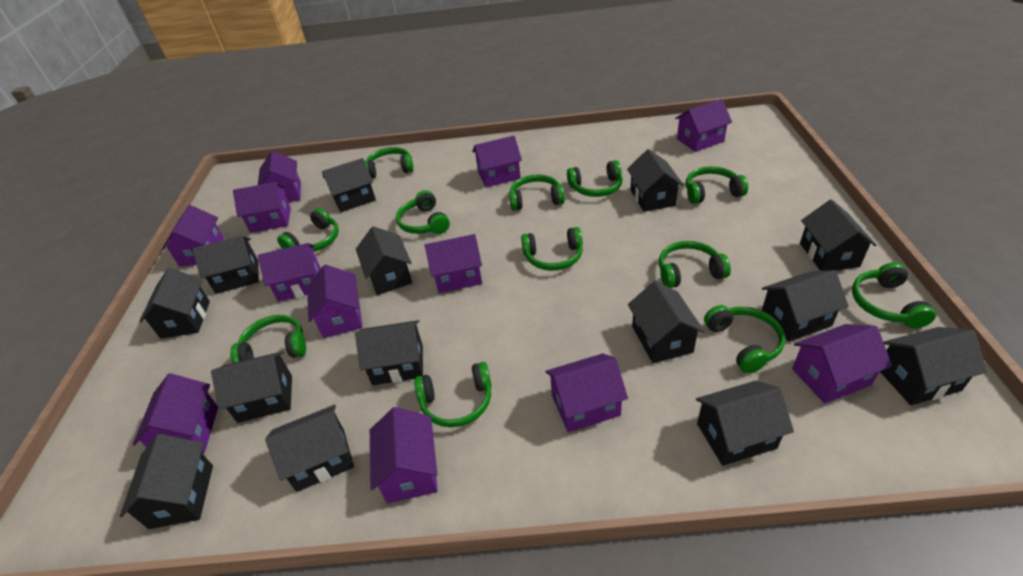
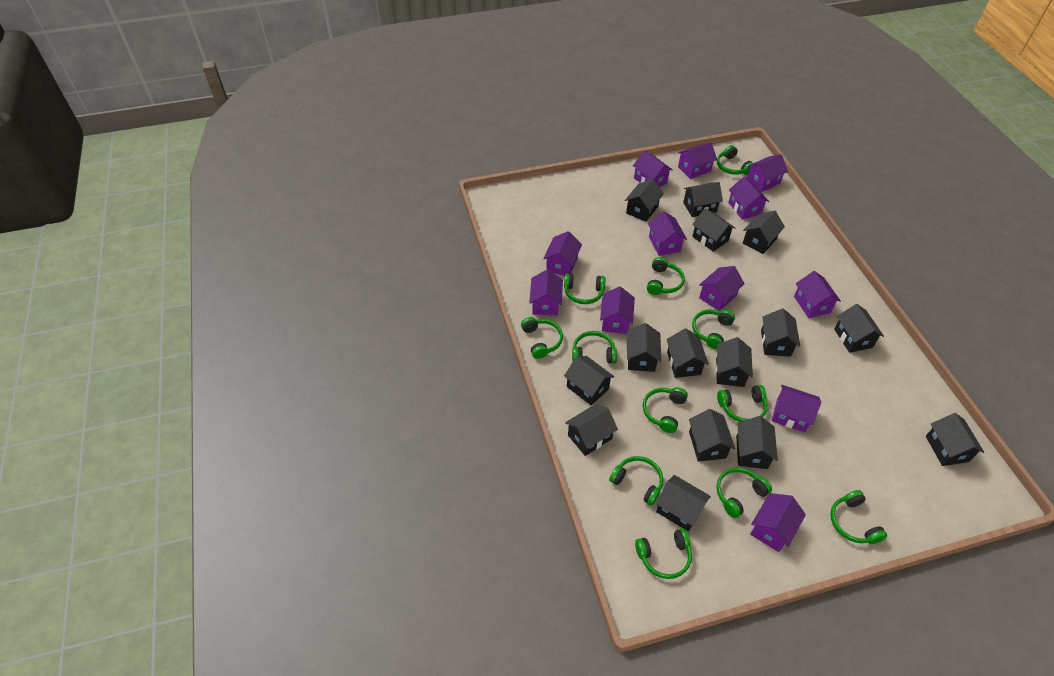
black house: [120,434,213,529] [139,268,210,339] [193,236,259,294] [211,351,292,423] [265,405,354,492] [322,158,376,212] [355,320,423,385] [356,226,412,295] [627,149,684,212] [628,281,705,363] [696,381,794,466] [762,270,849,342] [800,199,877,271] [880,327,987,405] = 14 -> [564,356,614,405] [565,404,618,456] [625,179,664,222] [627,323,661,372] [656,475,711,532] [666,328,709,378] [683,182,723,217] [689,409,735,462] [692,208,735,252] [716,337,753,387] [736,416,778,469] [743,210,785,254] [761,308,800,357] [834,304,884,353] [926,413,984,466] = 15

